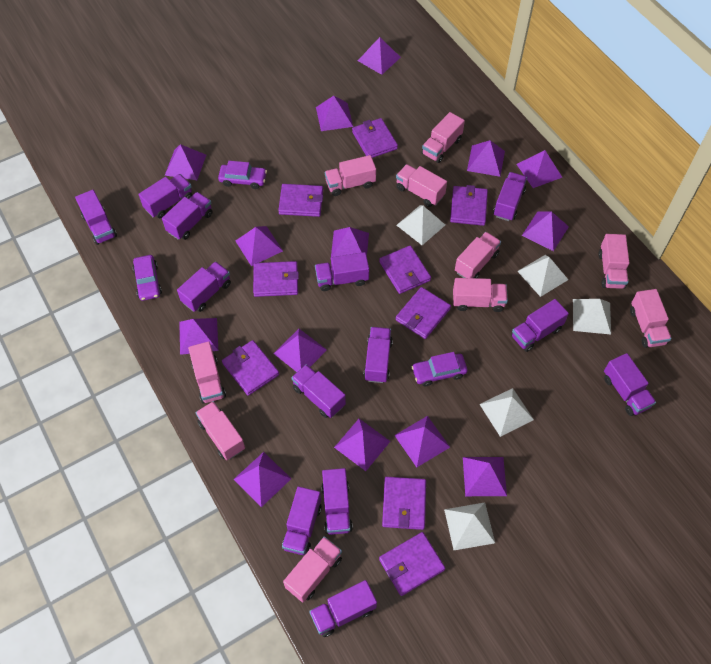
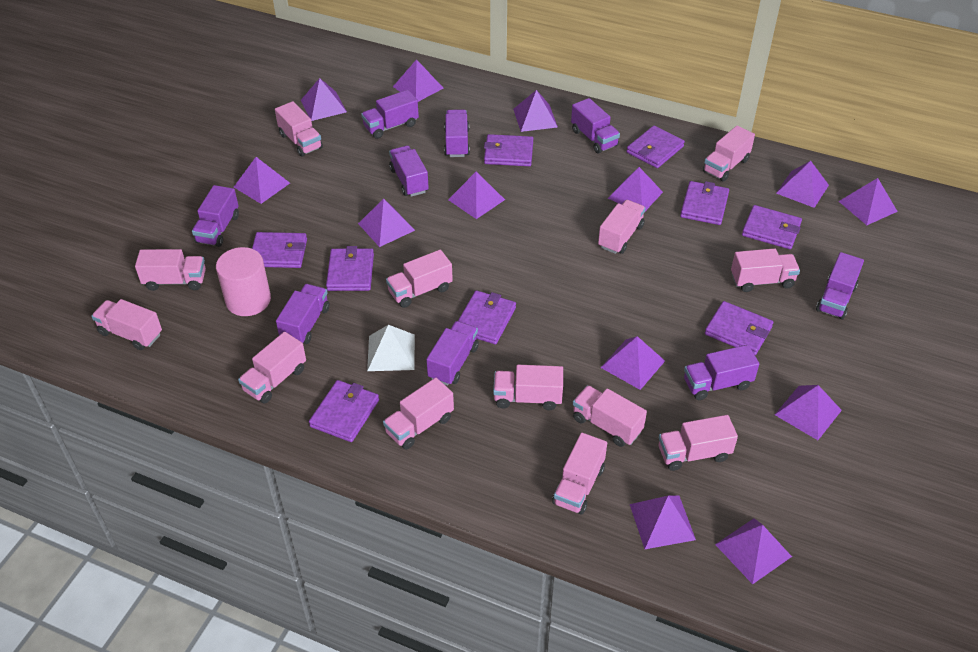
pink cylinder: none = 0 -> [216,247,271,316] = 1
pink truck: [188,341,226,404] [196,401,245,460] [283,536,342,602] [325,155,376,196] [396,164,447,207] [422,112,465,163] [453,278,508,312] [455,232,501,278] [598,234,629,289] [630,289,672,348] = 10 -> [91,299,162,350] [135,249,206,291] [238,332,306,404] [275,101,323,156] [383,378,454,450] [386,250,453,308] [493,365,563,410] [552,433,607,514] [573,385,647,447] [598,200,645,254] [659,415,738,471] [703,126,755,181] [731,248,800,292] = 13
purple car: [132,255,162,301] [218,161,267,189] [412,352,468,386] = 3 -> none = 0
purple pyramid: [165,144,206,180] [179,318,218,355] [233,452,291,507] [236,226,283,266] [273,329,327,372] [316,96,353,131] [331,227,369,257] [334,419,391,471] [358,37,401,75] [394,416,450,467] [463,457,507,496] [467,140,505,177] [517,150,562,188] [522,212,569,251] = 14 -> [234,157,290,204] [301,78,347,121] [358,199,415,247] [393,59,443,102] [448,171,505,219] [513,90,558,132] [600,336,665,390] [608,167,663,211] [630,495,696,549] [715,518,792,584] [775,385,842,440] [776,161,829,208] [839,178,898,225] = 13
purple truck: [75,190,117,245] [139,174,192,219] [162,192,213,240] [177,261,231,312] [282,486,322,555] [291,364,346,418] [309,580,377,637] [315,252,369,291] [321,468,353,535] [364,327,393,383] [493,172,527,221] [511,299,569,352] [604,353,656,416] = 13 -> [192,185,239,247] [276,284,330,344] [361,90,419,139] [389,146,429,197] [426,321,479,385] [444,109,470,157] [571,98,620,153] [684,345,759,400] [816,252,864,320] = 9
white pyramid: [397,205,445,245] [444,502,495,550] [479,388,534,437] [517,255,568,297] [573,299,611,335] = 5 -> [367,325,415,371] = 1

